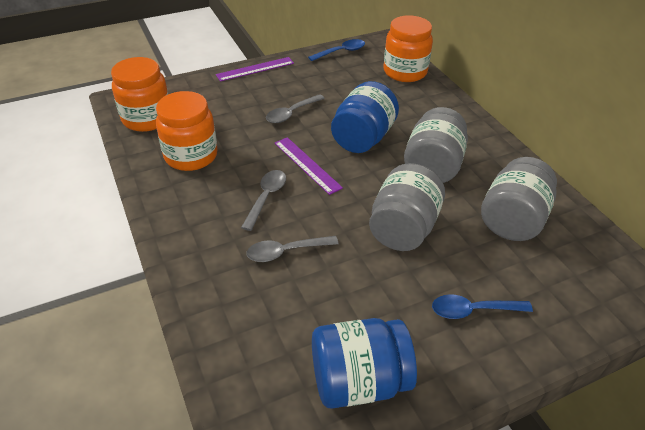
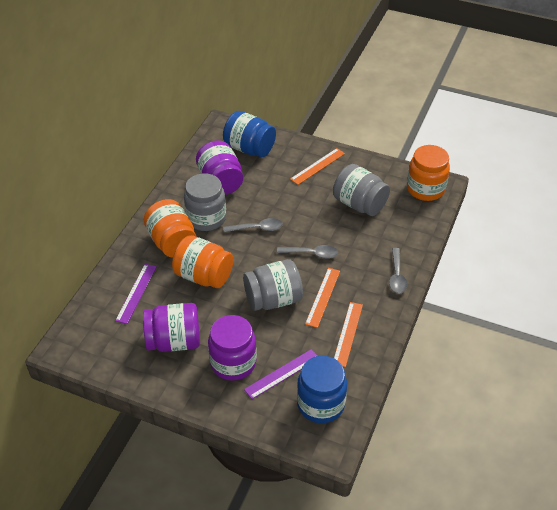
blue spoon: [308,39,365,61] [432,294,533,319] = 2 -> none = 0
orange ruler: none = 0 -> [290,148,345,185] [305,268,340,328] [334,302,363,367] = 3
purple jar: none = 0 -> [143,303,200,352] [196,140,243,195] [208,315,257,381] = 3

